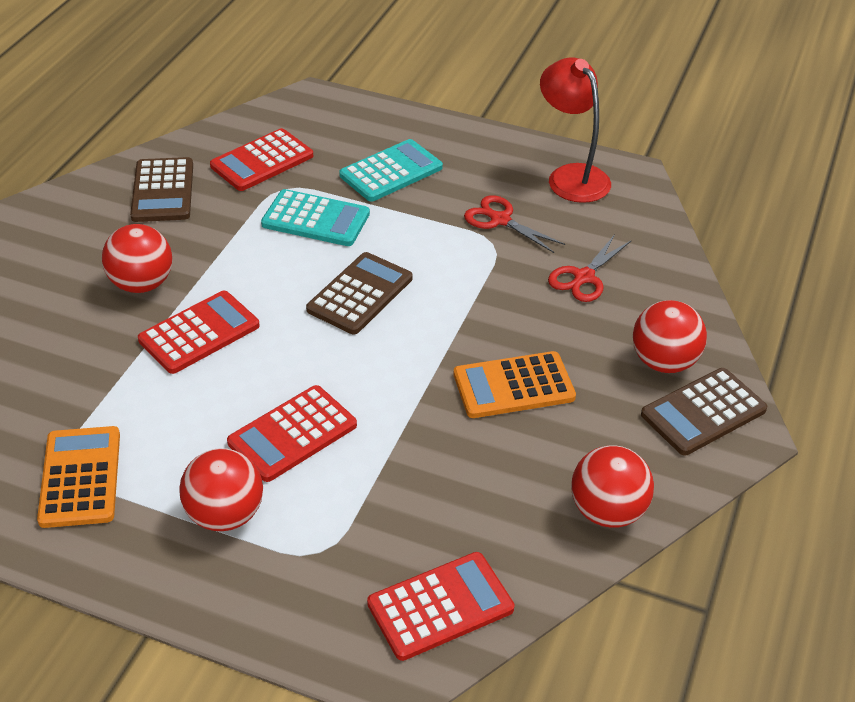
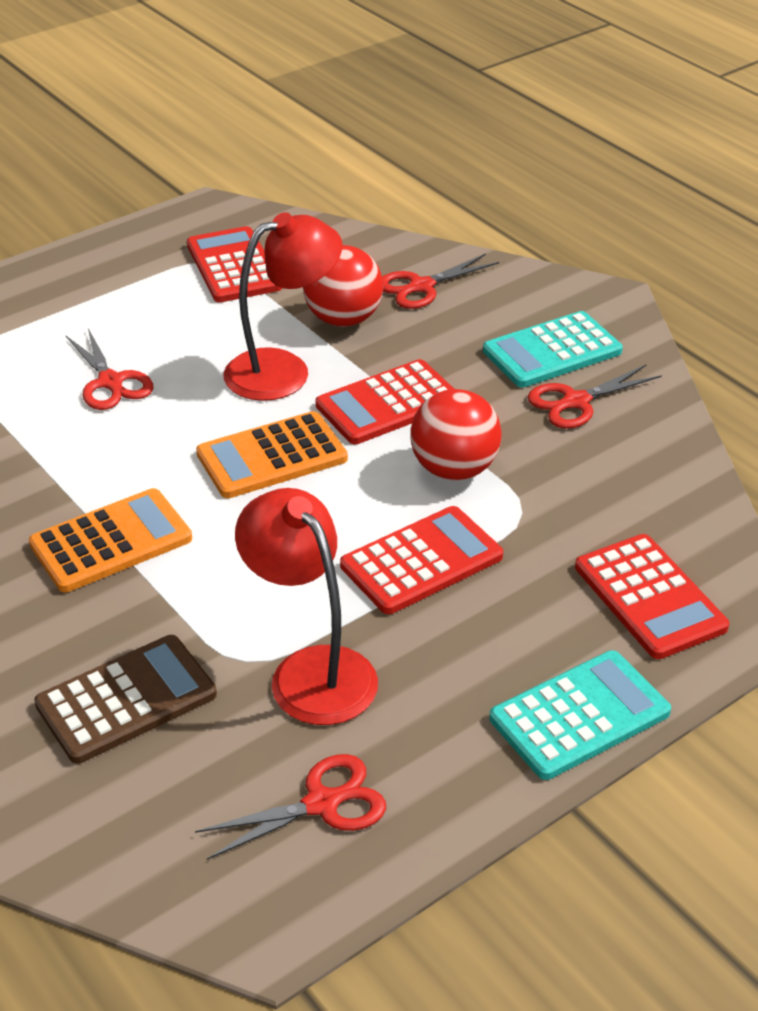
brown calculator: [130,157,193,222] [306,252,413,334] [641,368,768,456] = 3 -> [34,635,217,764] = 1
red ball: [102,224,173,293] [179,448,263,531] [571,445,654,528] [633,300,707,373] = 4 -> [303,245,383,327] [410,389,502,480] = 2
red lamp: [540,57,611,203] = 1 -> [224,212,342,401] [235,488,378,725] = 2
red scissors: [464,195,565,253] [548,234,632,302] = 2 -> [66,328,153,410] [195,754,386,860] [382,254,499,309] [528,365,662,429] = 4

